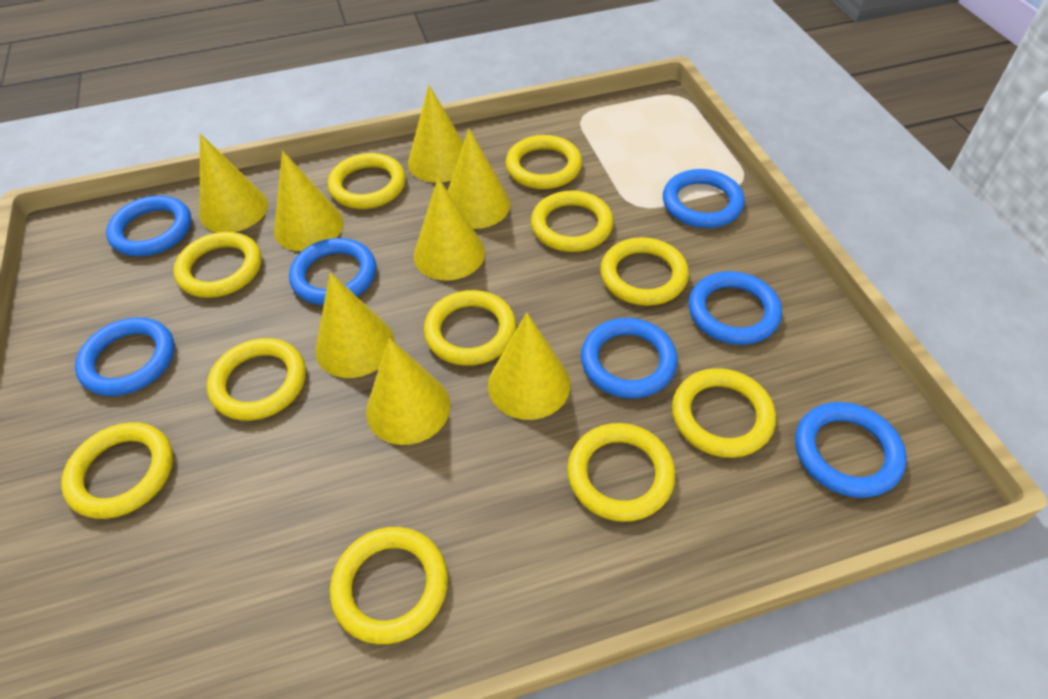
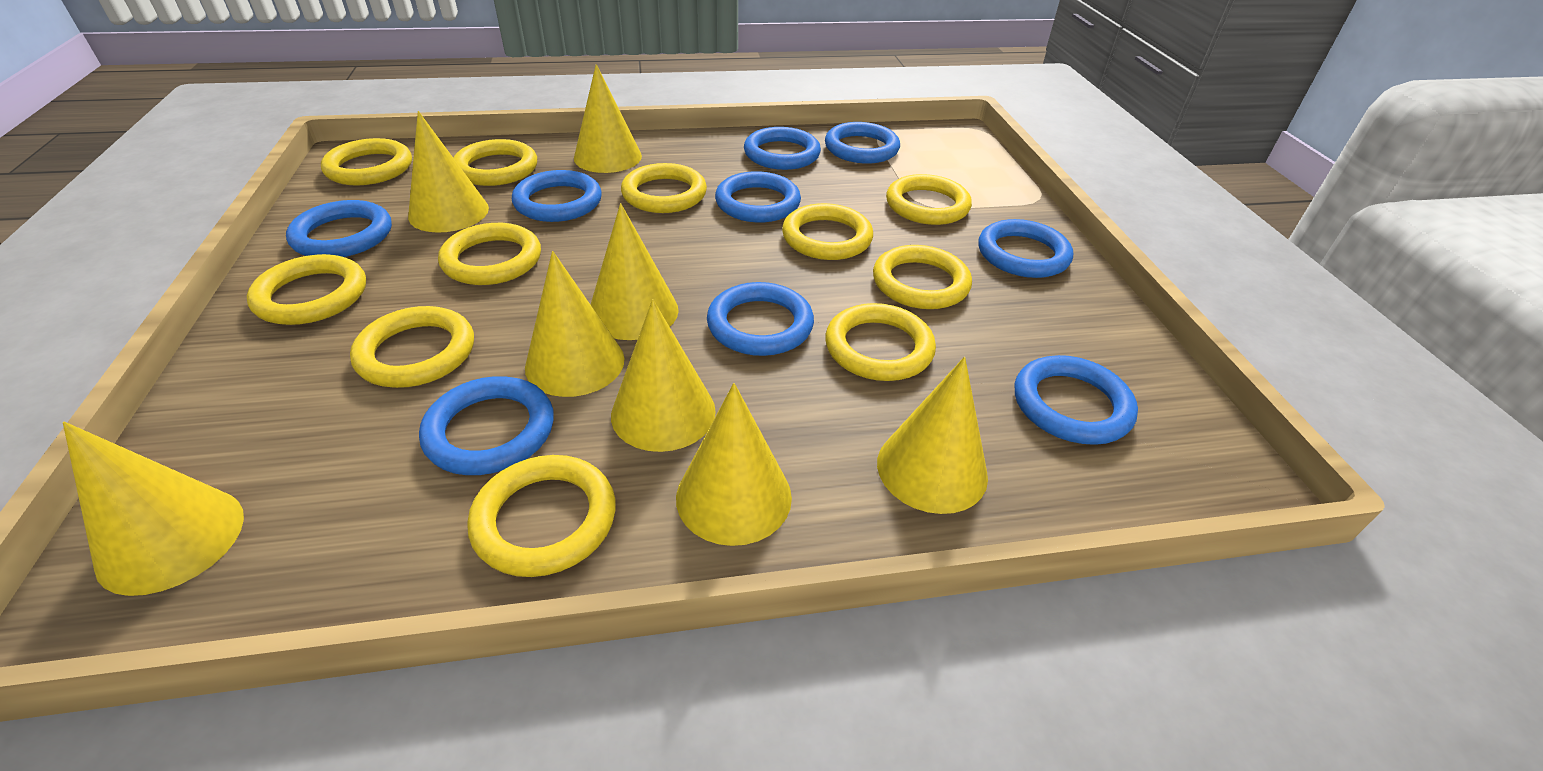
blue ring: [75,317,175,396] [106,196,192,256] [289,238,376,305] [581,318,678,398] [663,169,745,228] [689,271,782,345] [795,402,907,498] = 7 -> [286,200,392,257] [419,376,554,475] [512,170,602,222] [707,282,814,356] [715,171,801,223] [744,127,821,170] [825,122,900,164] [978,219,1073,278] [1015,355,1138,445] = 9

